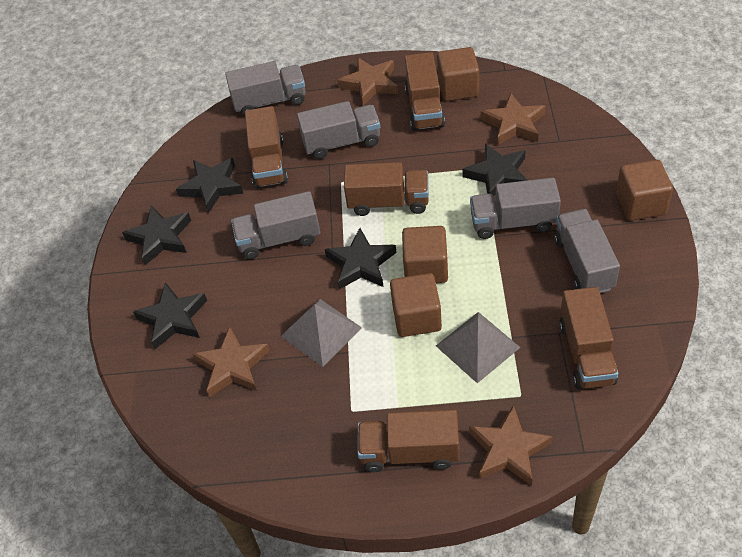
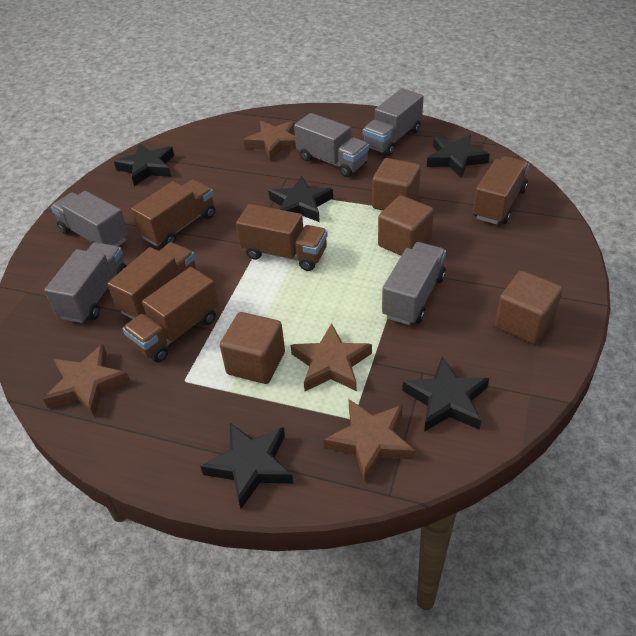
grey pyramid: [281,299,362,367] [436,312,521,383] = 2 -> none = 0

